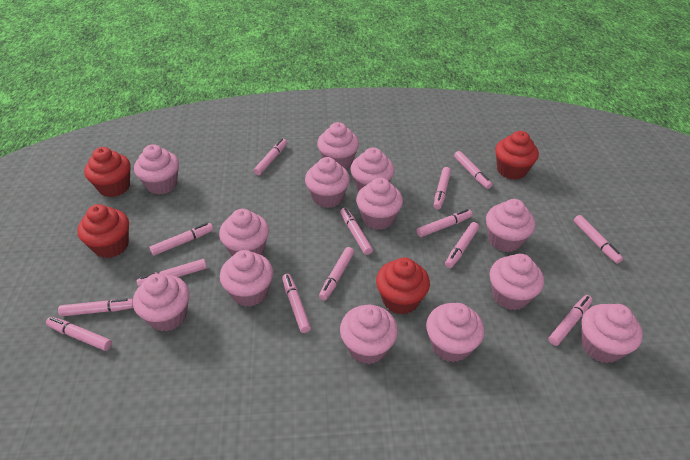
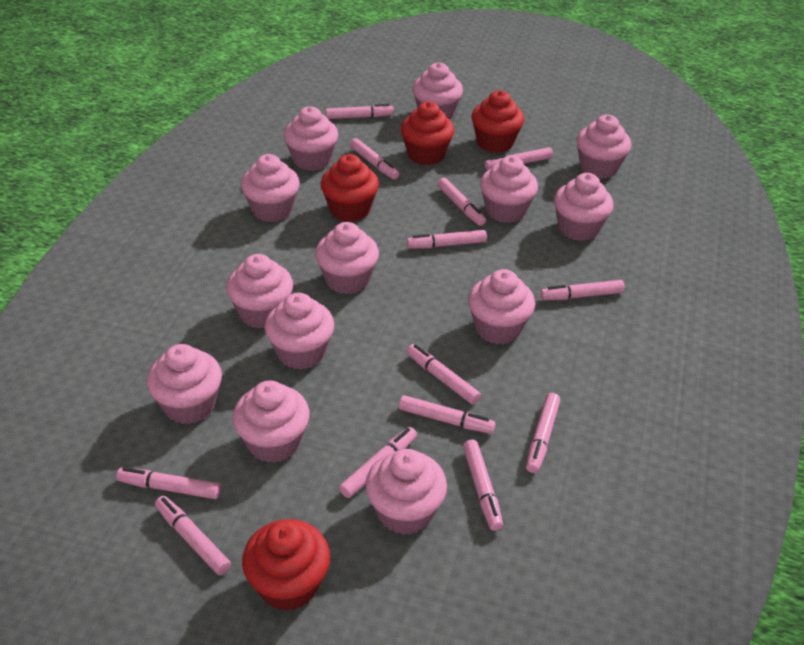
pink marker: [46,317,112,351] [58,298,133,316] [137,259,207,287] [150,223,213,256] [253,139,287,175] [282,274,311,333] [319,247,354,300] [340,208,373,255] [417,209,472,237] [434,167,451,210] [445,222,479,268] [454,151,492,189] [548,295,593,346] [574,215,623,264] = 14 -> [116,467,221,499] [155,496,231,575] [326,104,394,119] [339,427,417,498] [350,138,399,180] [399,395,495,434] [407,230,487,249] [407,344,481,405] [437,178,486,226] [463,440,503,531] [485,147,553,170] [526,393,560,473] [540,280,625,300] = 13

